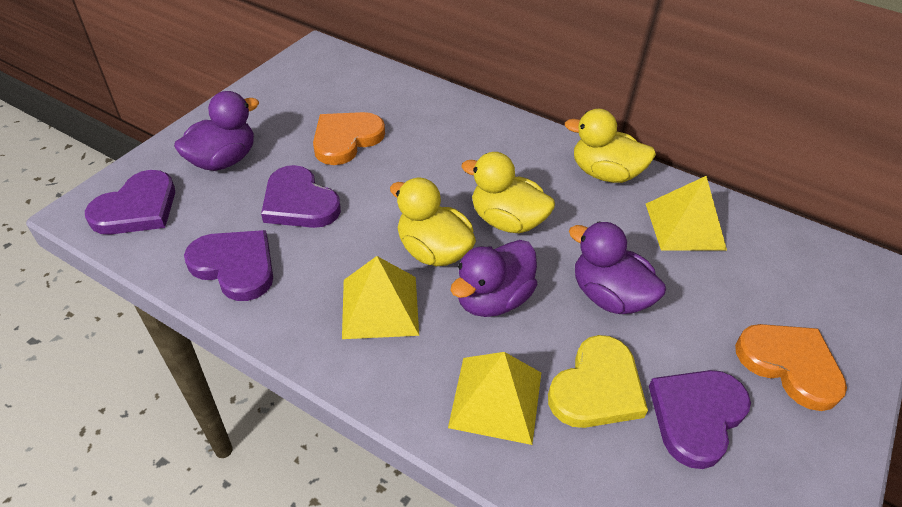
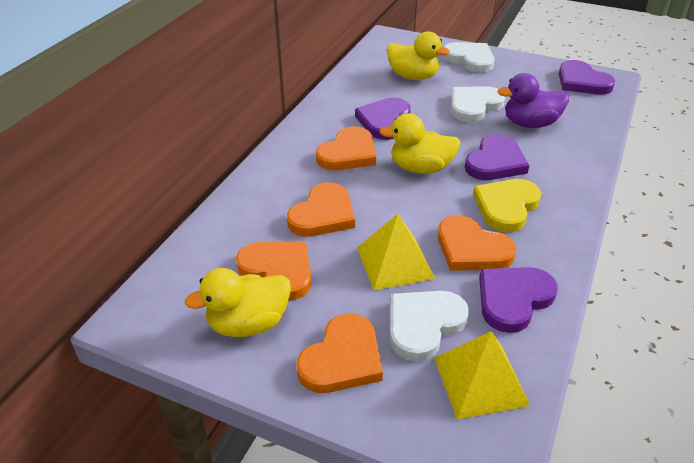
orange heart: [313,112,385,165] [735,324,847,411] = 2 -> [236,241,312,301] [287,182,355,237] [297,314,383,393] [316,126,376,170] [438,215,516,271] = 5
purple duck: [174,91,259,171] [450,240,537,317] [569,222,666,314] = 3 -> [498,73,569,128] = 1
white heart: none = 0 -> [390,291,469,362] [442,42,495,73] [451,86,505,122] = 3
yellow pyramid: [342,256,419,339] [448,352,541,445] [646,176,727,251] = 3 -> [357,214,435,290] [434,331,530,419] = 2

